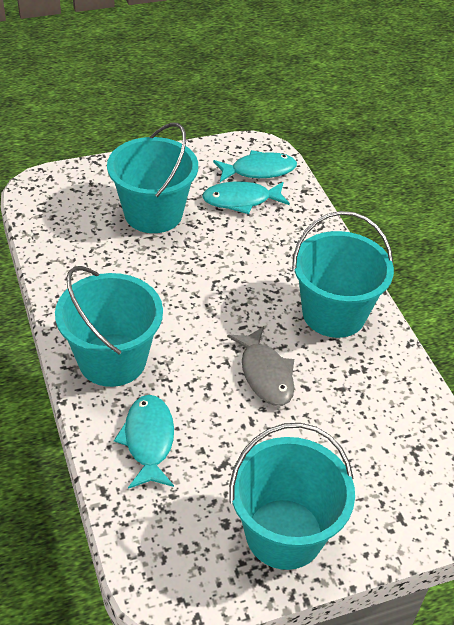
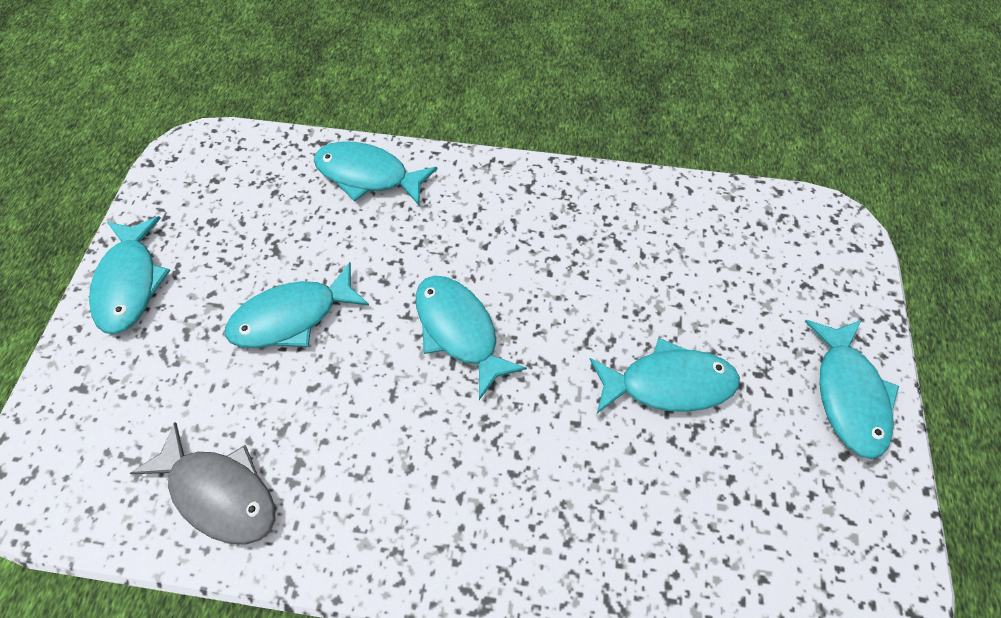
turquoise bucket: [55,266,163,387] [107,122,198,233] [229,423,355,570] [292,211,394,338] = 4 -> none = 0
turquoise fish: [114,395,174,489] [202,182,290,214] [213,150,297,182] = 3 -> [89,216,171,334] [225,262,369,348] [314,141,438,205] [416,276,527,400] [590,338,740,413] [804,320,899,459] = 6

